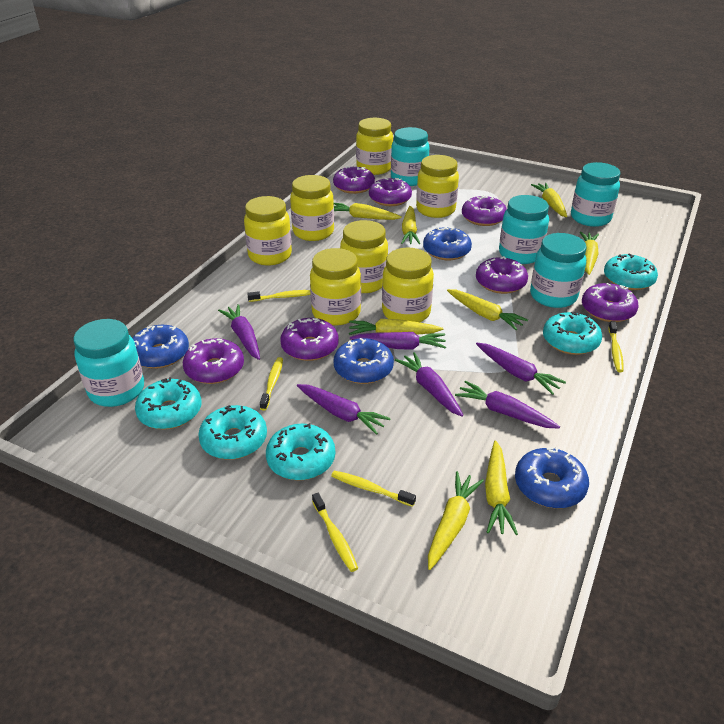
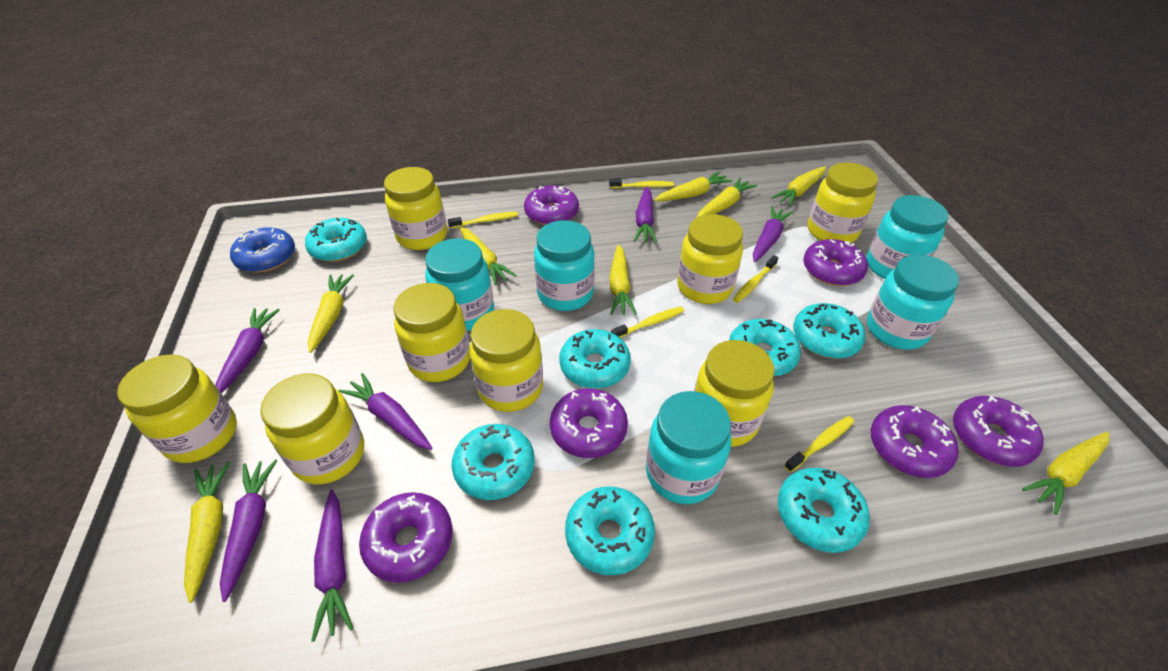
blue donut: [133,325,189,369] [334,338,394,384] [423,227,472,260] [515,447,589,508] = 4 -> [230,227,295,273] = 1
purple donut: [183,338,244,384] [280,318,339,361] [333,166,375,194] [369,178,412,206] [462,195,507,226] [476,256,528,294] [582,283,639,322] = 7 -> [359,492,453,583] [524,185,579,225] [550,388,628,458] [803,239,868,286] [871,405,958,478] [953,396,1044,467] = 6
turquoise donut: [135,377,202,429] [198,405,267,460] [266,423,335,480] [543,312,602,355] [604,253,658,290] = 5 -> [305,217,367,262] [452,424,535,500] [559,329,631,389] [565,486,655,575] [729,319,801,376] [778,468,870,553] [793,303,865,359] = 7
yellow jar: [244,196,292,265] [290,175,334,241] [310,248,361,326] [340,220,388,293] [356,118,393,175] [382,248,434,322] [416,155,459,218] = 7 -> [117,354,237,463] [260,374,364,484] [384,167,447,250] [393,283,470,382] [469,309,543,412] [677,214,743,304] [694,340,775,447] [808,162,878,243] = 8

